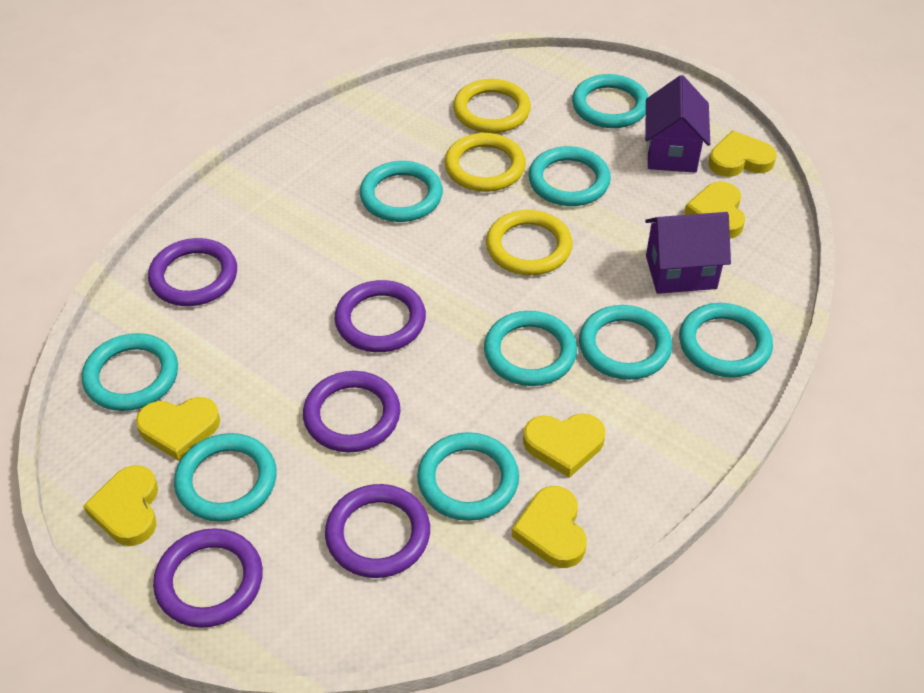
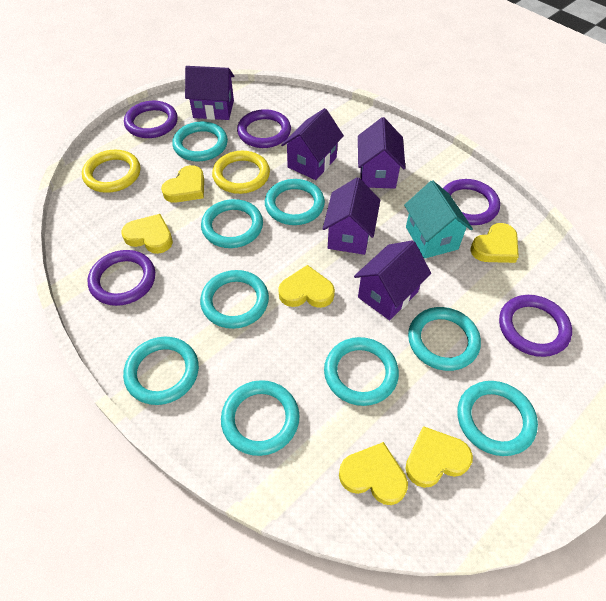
purple house: [645,75,710,173] [645,212,731,294] = 2 -> [185,66,234,120] [281,108,344,180] [323,177,380,255] [354,240,431,320] [358,117,406,189] = 5
turquoise house: none = 0 -> [404,180,473,259] = 1
yellow ring: [445,133,526,192] [453,79,531,133] [486,210,572,275] = 3 -> [82,150,140,193] [212,151,270,194] = 2

